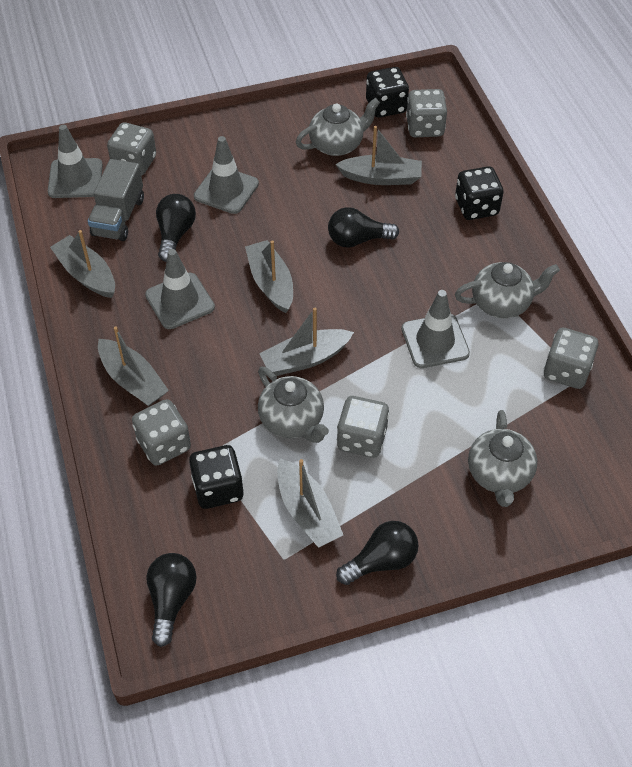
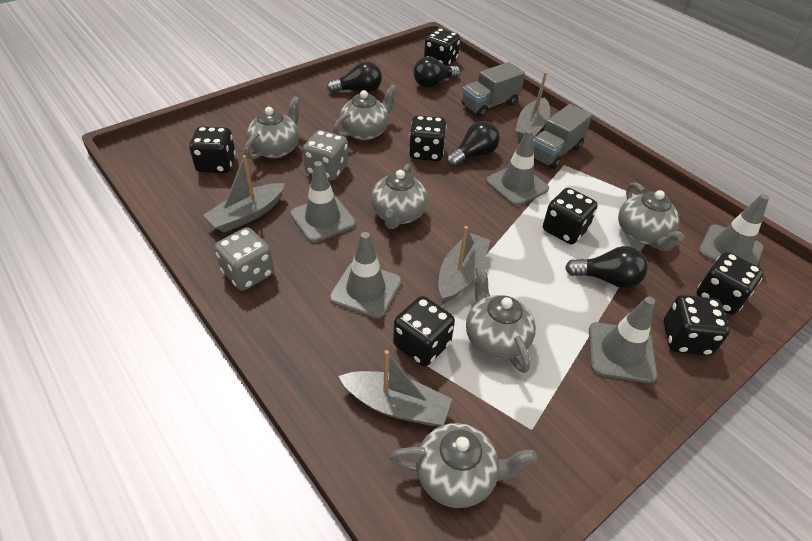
black dice: [189,445,244,509] [366,67,409,118] [455,166,504,220] = 3 -> [189,126,236,173] [393,296,455,366] [409,115,446,161] [424,28,460,66] [543,188,598,244] [664,295,730,356] [696,252,764,315] = 7
grey boat: [50,230,115,298] [98,326,169,406] [245,240,293,313] [259,308,354,376] [277,458,343,548] [335,126,422,185] = 6 -> [203,155,285,233] [338,350,452,426] [438,226,491,303] [515,72,550,140] = 4
grey dice: [107,122,156,176] [132,399,191,466] [337,396,389,458] [406,89,447,137] [544,328,598,389] = 5 -> [214,227,274,291] [303,130,348,180] = 2
grey teapot: [258,366,329,443] [296,98,380,156] [455,262,560,319] [468,410,537,507] = 4 -> [244,96,300,160] [333,85,397,141] [371,164,428,229] [390,423,537,508] [466,266,536,373] [618,182,685,251] = 6
grey traffic cone: [48,125,103,198] [145,249,215,329] [194,136,259,214] [402,290,470,368] = 4 -> [290,161,356,243] [329,232,402,319] [486,129,549,206] [589,297,657,383] [698,194,769,266] = 5
grey truck: [88,159,144,241] = 1 -> [462,62,525,117] [533,104,592,169] = 2

